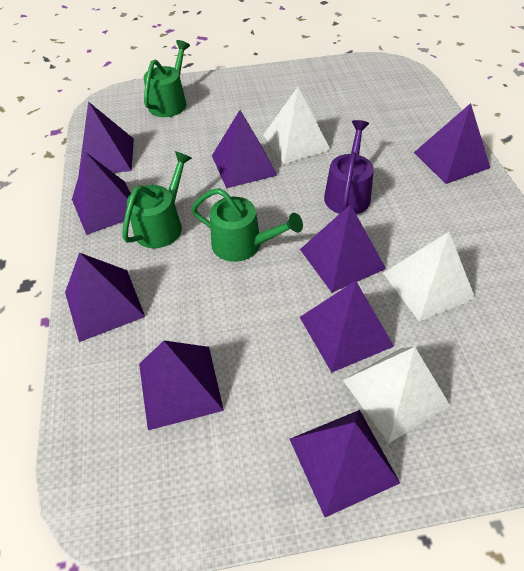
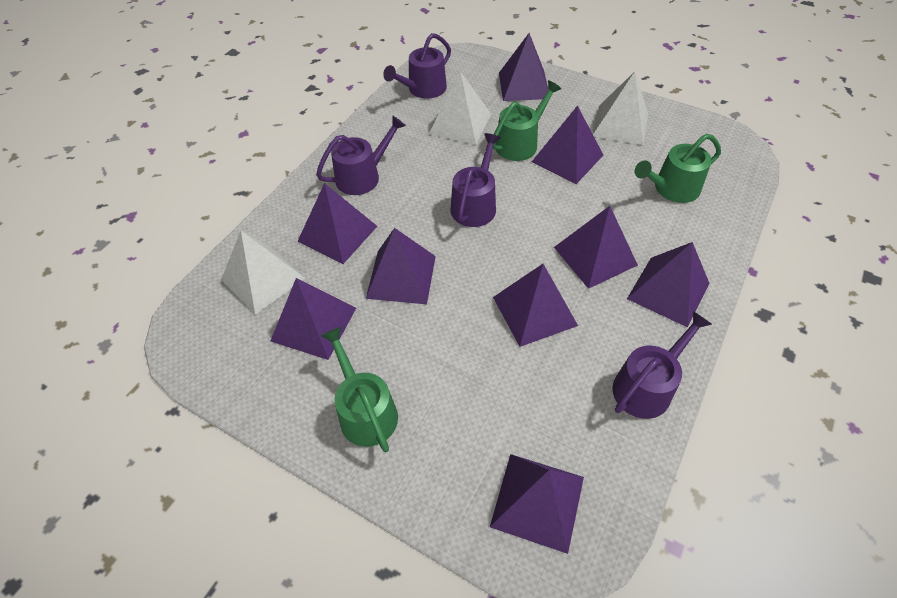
purple watering can: [324,120,374,214] = 1 -> [316,115,406,195] [383,33,451,99] [451,133,501,227] [612,311,712,419] = 4

